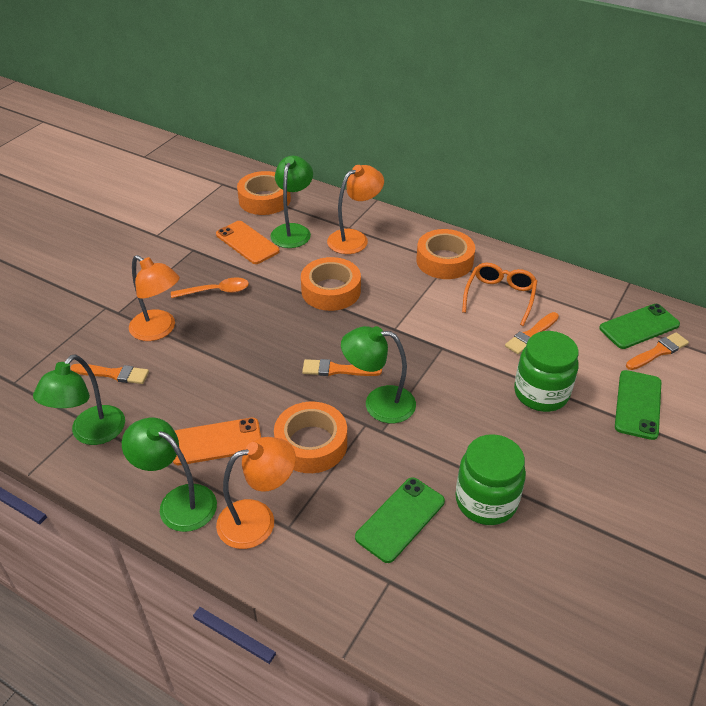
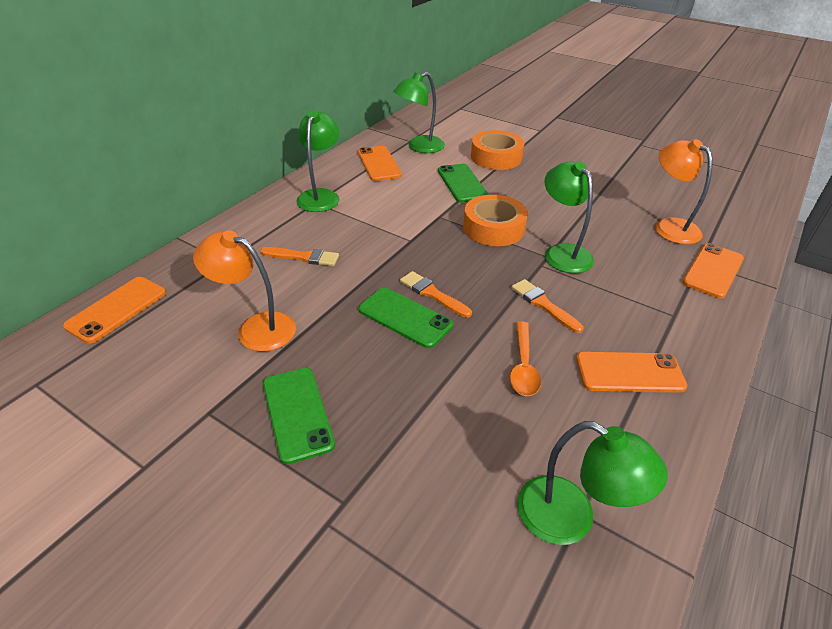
green jar: [455,434,526,525] [514,331,579,412] = 2 -> none = 0
orange brush: [70,364,149,384] [302,359,382,376] [505,312,559,355] [626,332,689,370] = 4 -> [260,247,339,266] [400,271,472,318] [511,279,584,333] = 3
orange glasses: [462,263,537,326] = 1 -> none = 0
orange lamp: [129,255,180,341] [216,437,296,549] [327,165,384,254] = 3 -> [193,230,296,352] [655,139,713,245] = 2
orange phone: [173,418,261,465] [216,221,280,264] = 2 -> [63,277,166,344] [358,146,402,181] [576,352,687,393] [683,243,744,298] = 4
orange tape: [237,171,291,215] [274,402,347,473] [301,257,361,311] [416,229,475,279] = 4 -> [463,195,528,246] [471,130,524,170] = 2

